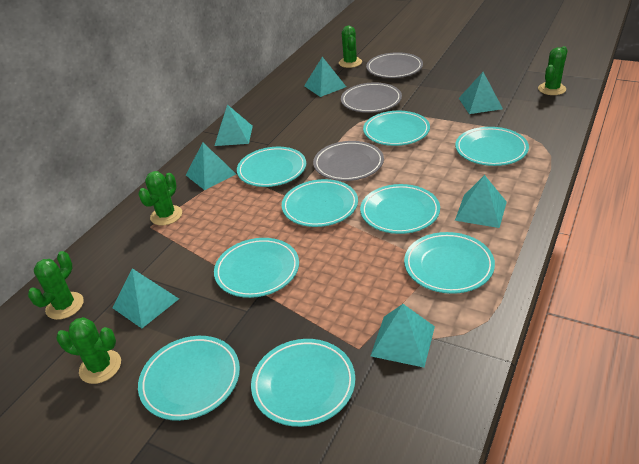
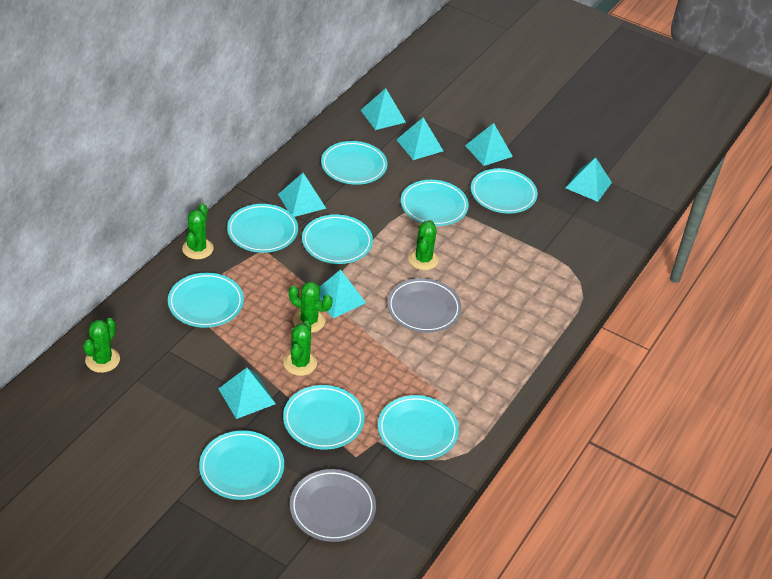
grey plate: [313,141,384,181] [341,82,402,113] [366,52,423,78] = 3 -> [290,469,376,542] [387,278,461,333] = 2

